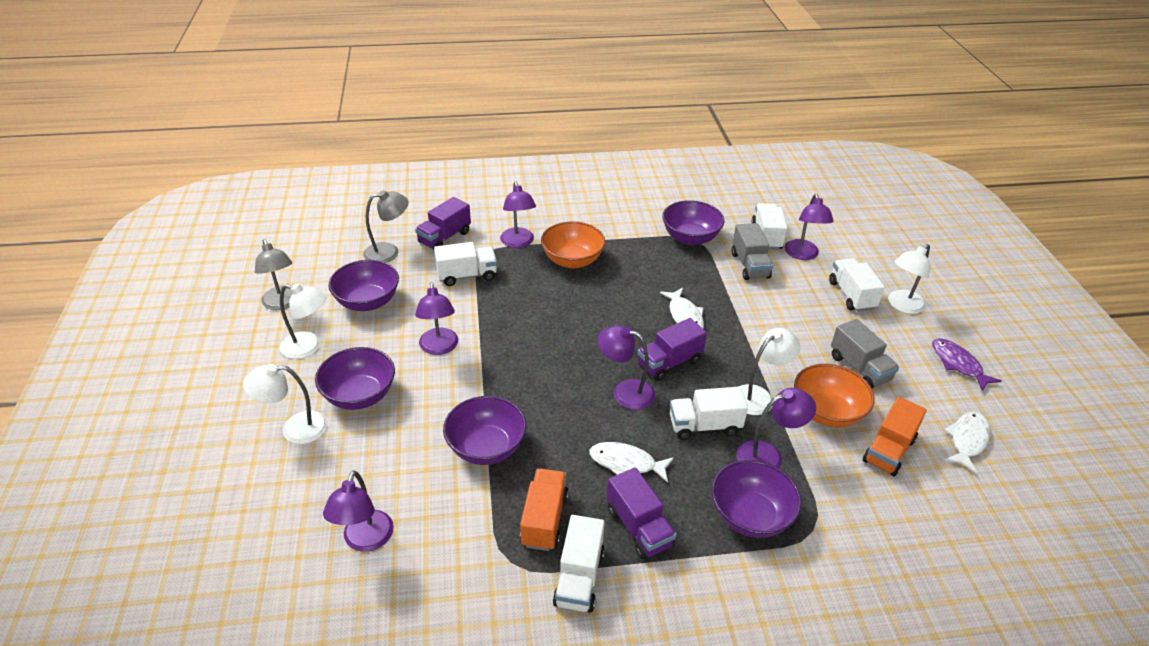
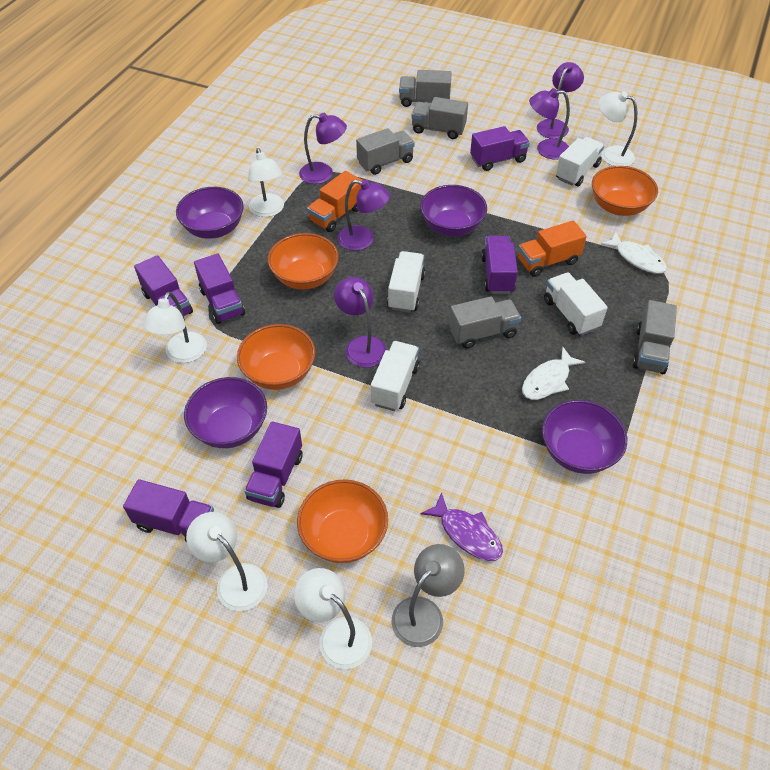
grey lamp: [255,239,293,310] [363,190,409,263] = 2 -> [392,544,465,647] = 1
grey truck: [732,223,773,280] [831,319,899,388] = 2 -> [356,128,415,175] [399,70,452,107] [411,97,468,139] [449,296,521,349] [633,300,677,374] = 5
orange bowl: [541,221,605,268] [794,364,875,428] = 2 -> [237,324,316,390] [268,233,339,290] [297,479,388,563] [592,166,658,216] = 4
purple bowl: [315,347,395,410] [328,260,399,311] [443,396,527,465] [662,200,724,245] [712,460,802,538] = 5 -> [176,187,244,239] [184,377,267,448] [420,185,487,237] [542,400,627,474] = 4
purple lamp: [323,470,394,552] [415,282,458,355] [500,181,536,248] [597,325,655,410] [737,388,816,468] [784,194,834,260] = 6 -> [299,113,347,184] [334,277,386,368] [337,179,390,251] [529,88,570,160] [537,62,584,139] = 5
purple truck: [415,197,471,250] [607,467,677,559] [638,318,707,381] = 3 -> [123,479,214,542] [134,255,193,316] [194,254,245,324] [244,421,303,508] [470,126,530,171] [481,236,518,294] = 6
white fish: [589,442,674,483] [660,288,704,328] [944,411,990,473] = 3 -> [522,347,585,400] [600,231,667,274] = 2
white lamp: [243,364,328,444] [280,284,327,359] [738,328,800,415] [888,244,930,314] = 4 -> [143,292,207,363] [186,512,268,611] [248,148,284,217] [294,568,372,669] [598,91,637,166] = 5
white truck: [434,242,497,286] [553,515,605,613] [670,387,748,440] [751,203,787,250] [829,258,885,312] = 5 -> [371,341,420,411] [387,251,426,312] [544,273,608,335] [556,137,604,186] = 4

